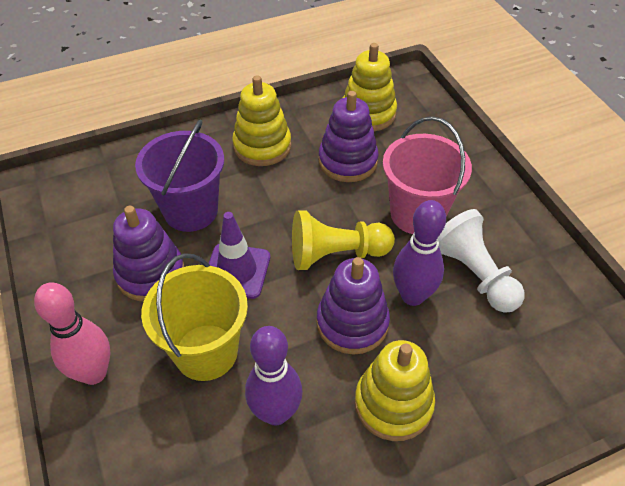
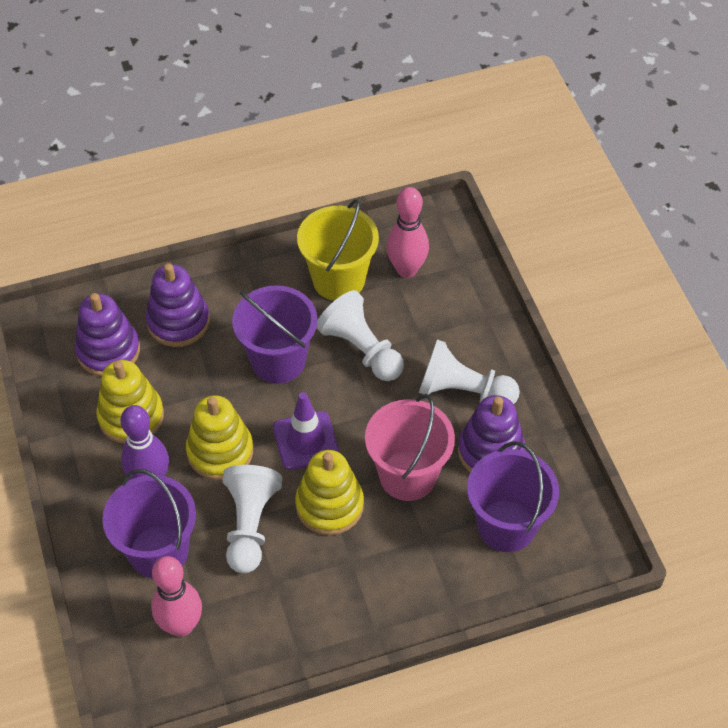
pink bowling pin: [34,282,110,385] = 1 -> [151,556,202,637] [386,187,429,278] = 2
purple bowling pin: [245,326,303,426] [393,200,446,306] = 2 -> [121,405,169,480] = 1
purple bucket: [135,119,224,232] = 1 -> [102,469,196,578] [232,285,317,384] [467,441,559,552] = 3
white pawn: [438,209,525,313] = 1 -> [222,465,283,573] [317,290,404,381] [419,339,520,404] = 3
yellow pawn: [292,211,395,270] = 1 -> none = 0

